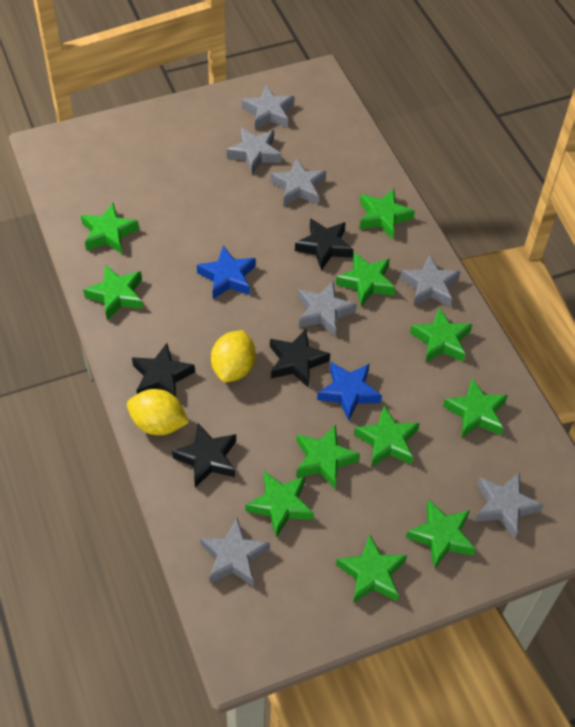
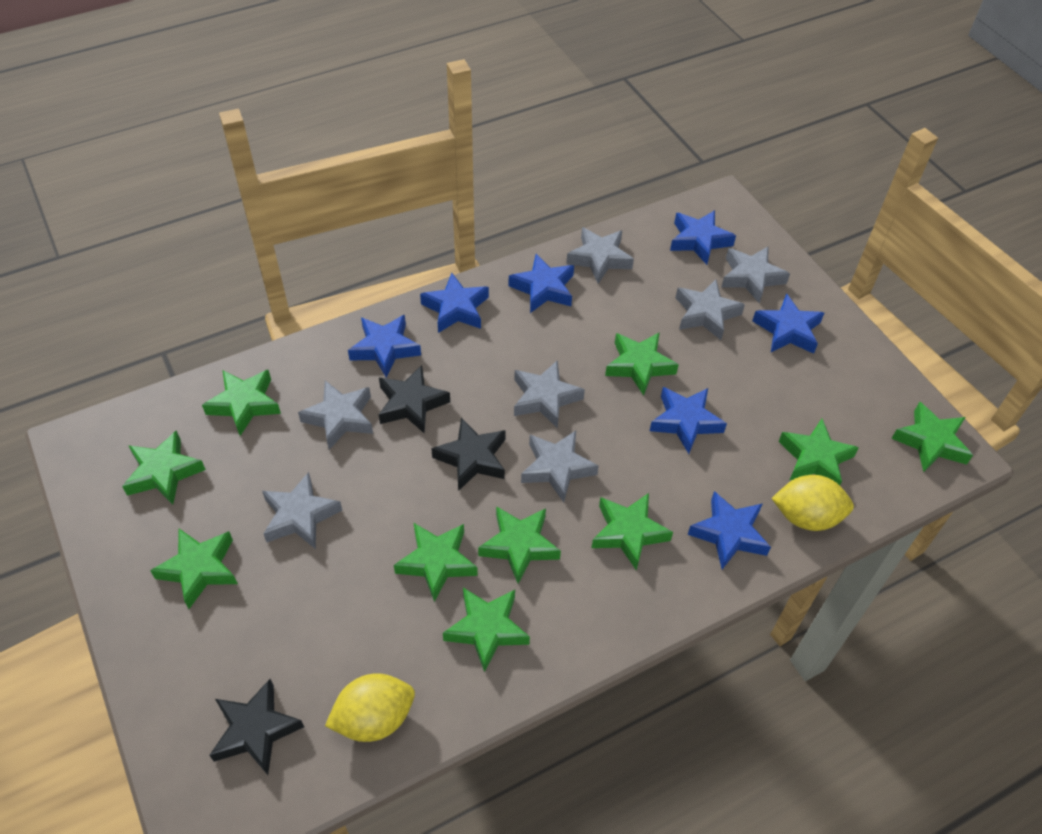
black star: [132,343,195,397] [172,423,236,488] [270,329,330,388] [295,218,354,271] = 4 -> [209,679,304,775] [379,365,450,433] [431,418,506,491] = 3
blue star: [197,245,256,299] [317,362,382,421] = 2 -> [348,315,421,378] [420,273,489,333] [509,254,574,313] [650,387,727,454] [670,210,736,265] [688,491,771,569] [752,293,824,354] = 7
green star: [81,203,139,254] [83,265,143,320] [246,471,314,538] [296,425,360,489] [336,253,396,307] [336,534,407,603] [354,406,420,467] [359,189,415,239] [406,500,476,569] [410,307,473,363] [443,378,508,438] = 11 -> [122,430,206,505] [150,529,238,609] [202,370,281,436] [394,523,478,602] [443,587,530,672] [478,506,561,584] [592,493,673,571] [605,332,679,395] [778,419,859,485] [891,402,973,472] = 10

